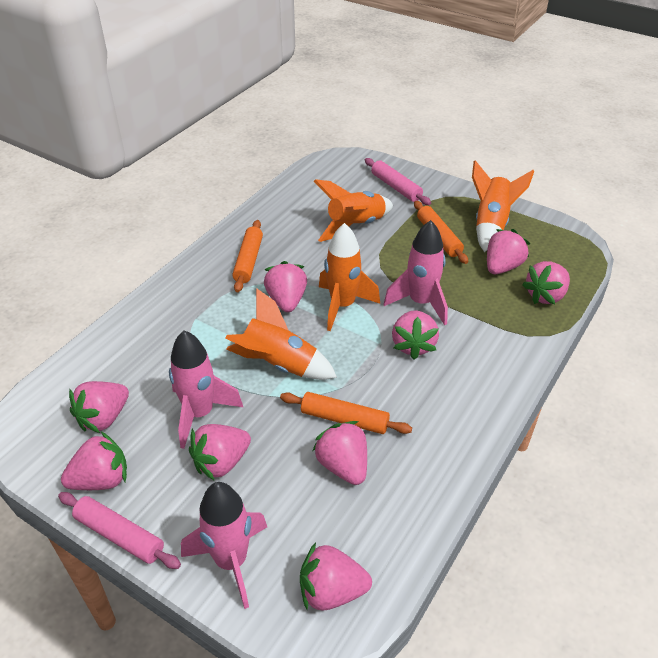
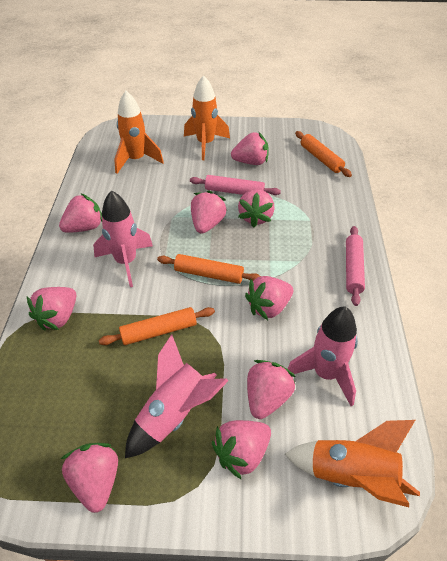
orange rocket: [225,288,337,380] [314,179,393,242] [319,223,380,331] [472,160,534,252] = 4 -> [114,91,164,174] [184,75,230,160] [285,420,420,507] = 3

